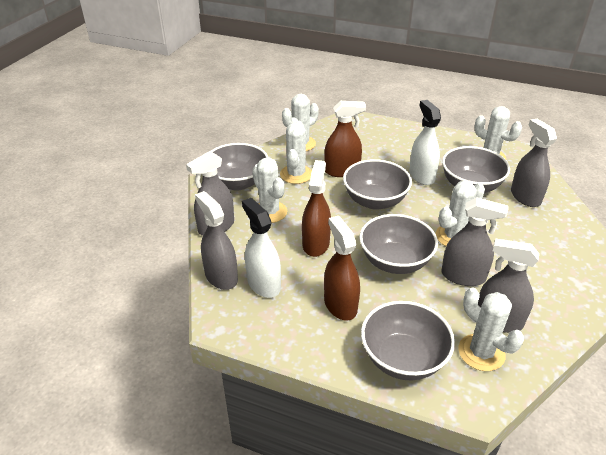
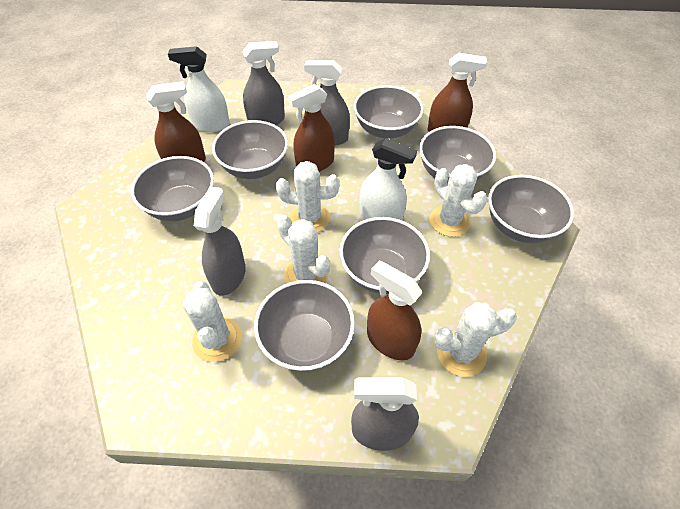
brown spray bottle: [302,160,331,257] [324,101,366,177] [324,216,360,321] = 3 -> [146,81,206,162] [288,84,335,172] [367,260,422,360] [427,53,487,132] = 4
grey bowl: [210,143,269,191] [343,159,412,210] [359,214,438,274] [361,301,455,380] [442,146,510,193] = 5 -> [131,156,214,221] [212,120,288,179] [254,280,355,371] [339,217,430,294] [354,85,424,139] [419,126,496,181] [488,175,574,243] = 7
grey spray bottle: [186,151,234,236] [195,191,238,290] [441,197,508,286] [478,239,539,333] [511,119,557,207] = 5 -> [194,186,246,296] [242,41,285,125] [304,60,350,146] [351,377,419,451] = 4
white cactus: [252,158,287,223] [280,121,312,184] [282,94,319,151] [436,181,485,246] [458,288,524,371] [474,106,522,159] = 6 -> [183,281,242,362] [276,161,340,233] [277,215,330,284] [430,164,487,237] [434,302,517,377] = 5

